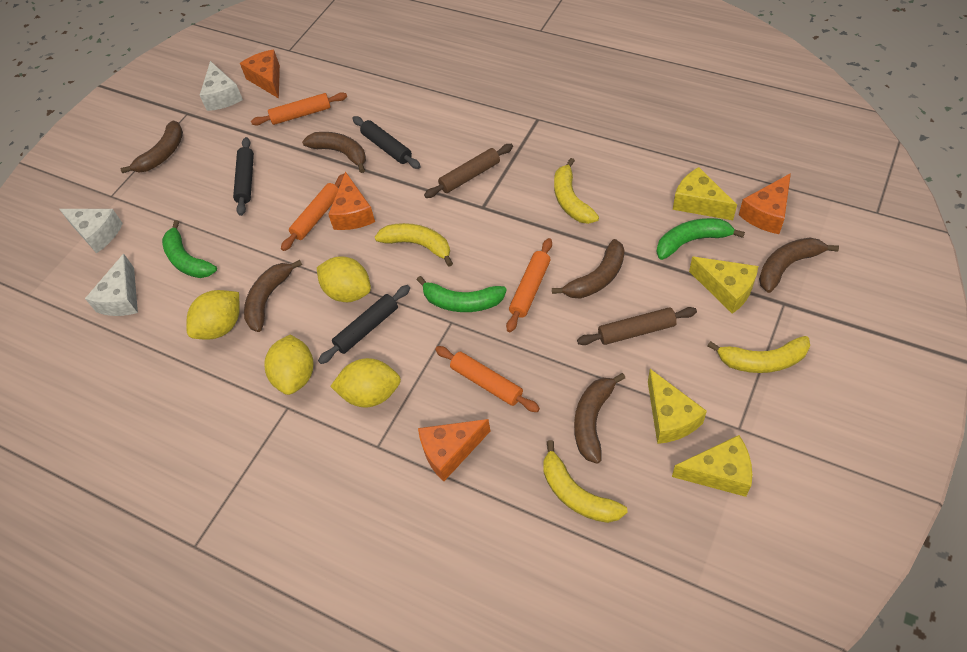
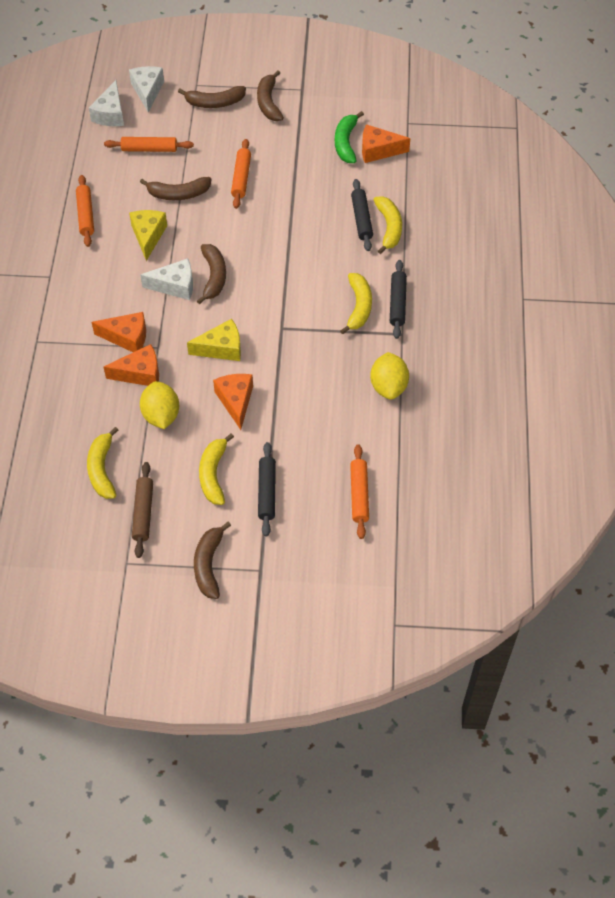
brown banana: [121,121,183,173] [244,260,302,332] [302,132,366,173] [552,239,625,299] [574,373,625,464] [759,237,839,293] = 6 -> [140,177,211,200] [178,86,246,108] [194,522,231,599] [197,244,226,305] [257,70,284,121] = 5
brown rolling pin: [424,144,513,198] [577,307,697,345] = 2 -> [132,462,153,558] = 1
green banana: [162,220,217,278] [417,276,507,312] [656,218,745,260] = 3 -> [335,111,364,163] = 1
yellow cheese: [648,369,707,444] [672,435,752,497] [673,167,737,220] [689,257,758,314] = 4 -> [129,210,167,261] [187,319,241,361] = 2
yellow lemon: [186,290,240,340] [264,335,314,395] [317,256,371,302] [330,358,401,407] = 4 -> [140,381,179,429] [370,352,409,400] = 2

